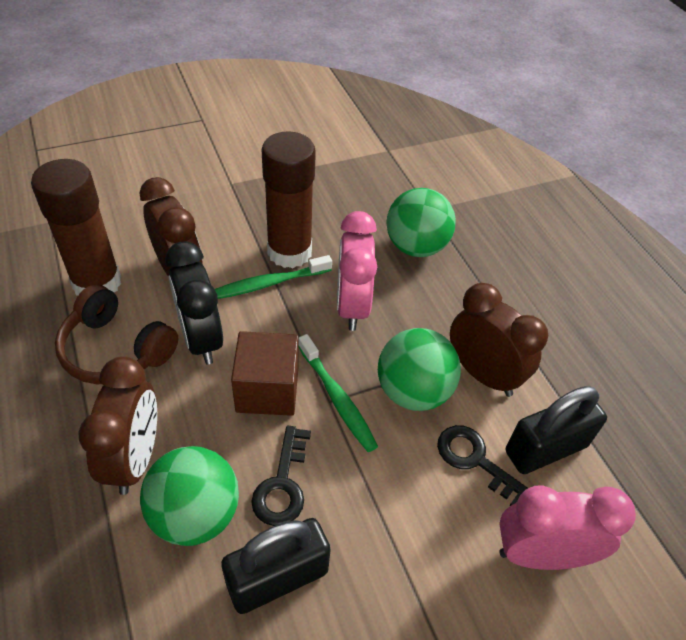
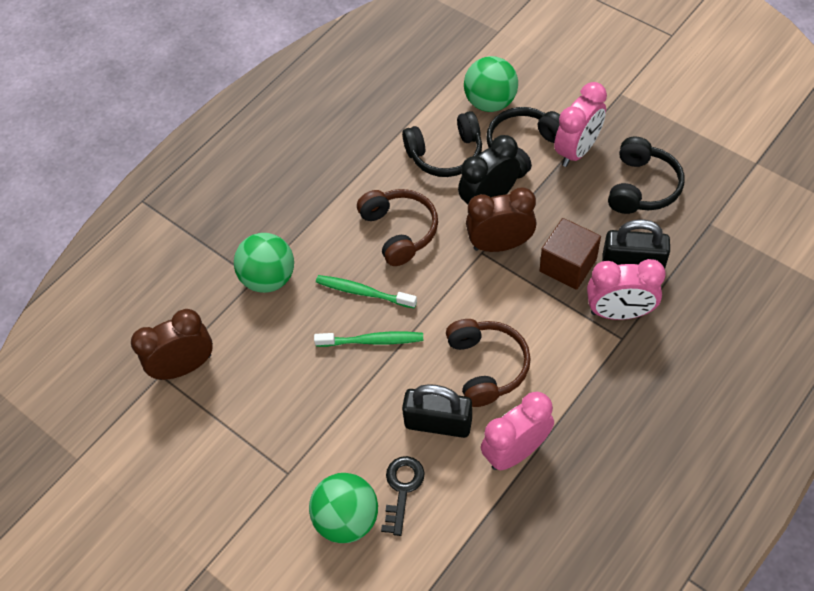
black headphones: none = 0 -> [402,111,482,177] [486,107,560,179] [608,136,685,214] = 3
black key: [251,426,311,526] [437,425,528,506] = 2 -> [381,456,425,536] = 1
brown clock: [78,356,157,495] [140,177,203,277] [450,283,548,397] = 3 -> [131,309,213,380] [466,188,536,252] = 2
brown glue stick: [31,159,121,296] [262,131,316,268] = 2 -> none = 0
brown headphones: [55,284,178,384] = 1 -> [357,189,438,266] [446,319,531,407] = 2
pink clock: [337,211,377,331] [499,485,636,570] = 2 -> [480,392,554,470] [554,82,607,167] [587,259,666,320] = 3

